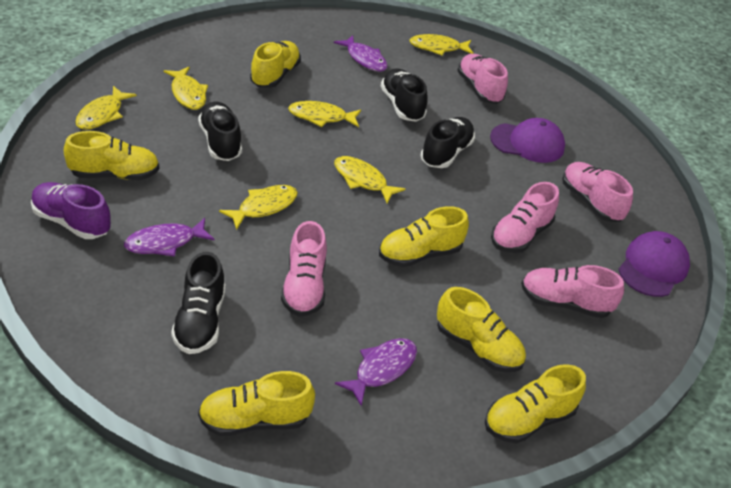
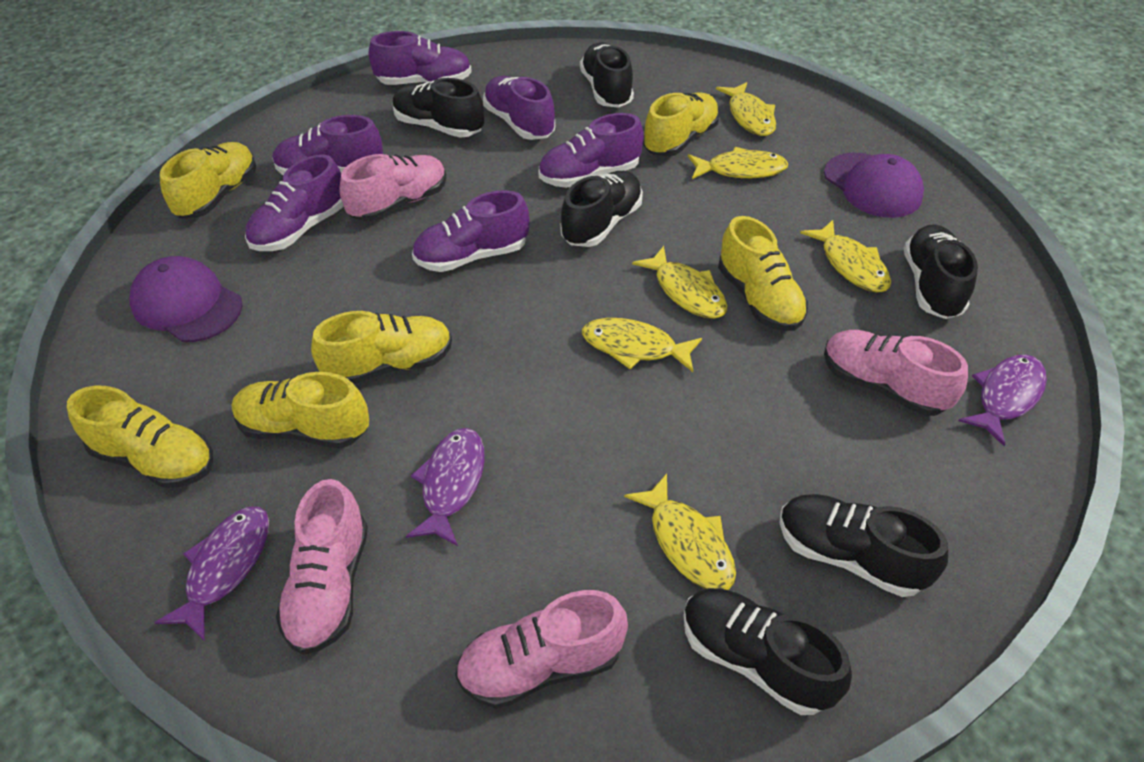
black shoe: [171,252,225,354] [198,102,242,161] [381,68,428,122] [420,117,475,168] = 4 -> [393,78,484,138] [561,171,643,247] [580,43,634,108] [683,588,852,715] [780,494,948,597] [904,224,978,319] = 6
pink shoe: [281,221,327,317] [457,54,508,104] [491,182,559,253] [521,265,624,318] [562,162,633,222] = 5 -> [276,479,368,655] [339,154,447,221] [455,590,628,709] [824,330,968,416] = 4
purple shoe: [31,182,111,239] = 1 -> [245,155,344,251] [272,115,383,175] [369,31,472,85] [412,190,530,272] [483,76,555,140] [539,113,644,188] = 6

